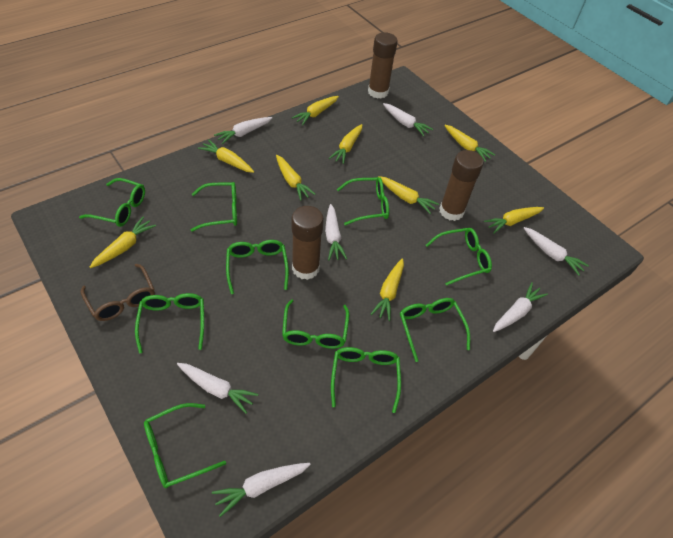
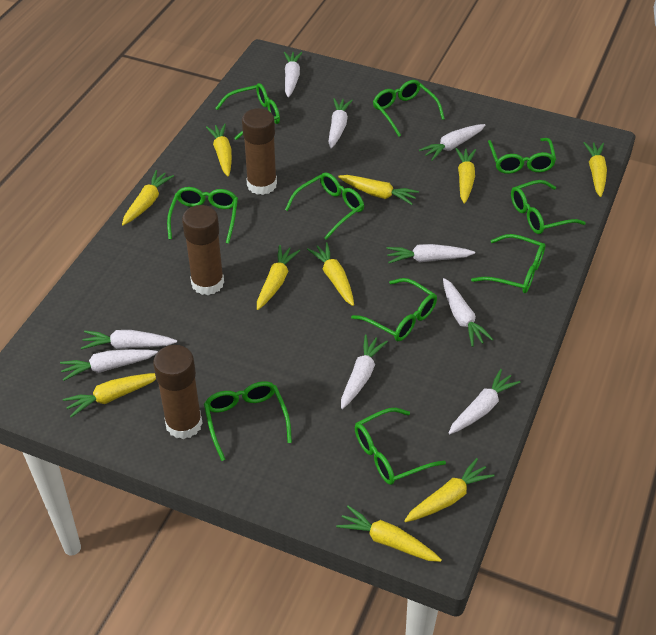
brown glasses: [81,264,155,321] = 1 -> none = 0
white carrot: [177,363,258,414] [212,463,311,517] [214,117,272,144] [325,204,347,260] [383,103,433,136] [493,282,548,332] [524,227,589,276] = 7 -> [60,349,158,381] [81,330,177,350] [284,52,302,97] [328,98,353,148] [341,334,388,409] [386,244,475,263] [419,124,485,161] [443,278,494,347] [448,369,521,434] = 9
yellow carrot: [90,217,156,268] [198,139,254,173] [276,155,316,200] [292,96,339,125] [329,124,362,164] [370,258,404,321] [379,176,439,214] [444,125,495,162] [484,207,544,234] = 9 -> [63,373,156,418] [122,170,174,225] [206,123,232,176] [257,245,300,310] [307,242,354,306] [336,505,442,562] [338,175,419,205] [404,458,495,522] [456,148,476,204] [583,142,607,197] = 10

